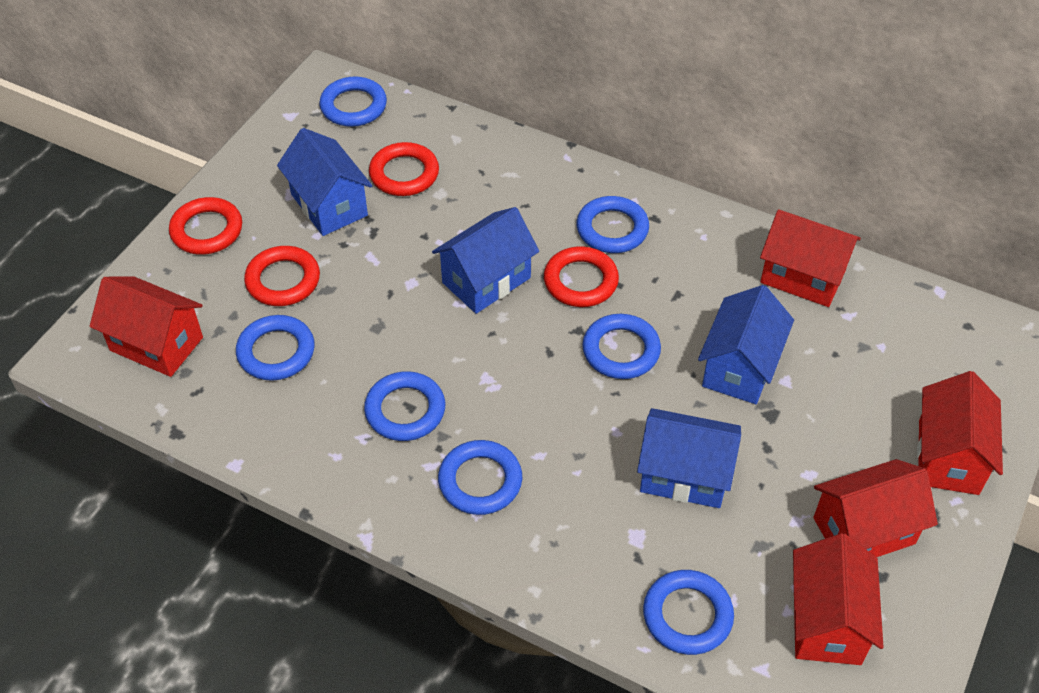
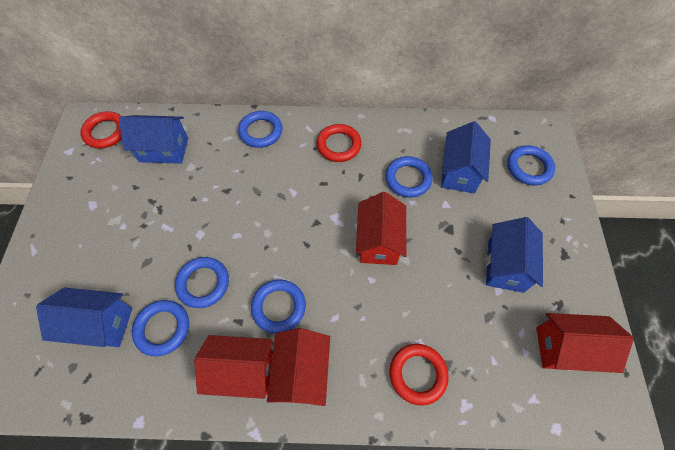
blue ring: [236,315,315,381] [320,76,387,127] [364,371,445,441] [438,440,522,515] [577,196,649,253] [582,314,661,379] [643,570,734,655] = 7 -> [132,300,189,356] [175,257,229,308] [238,111,282,148] [251,279,306,333] [385,156,433,198] [507,145,555,186] = 6
red house: [90,276,203,377] [760,209,861,307] [793,533,884,665] [813,459,938,557] [917,371,1003,495] = 5 -> [194,335,273,399] [267,328,330,406] [356,192,406,265] [536,313,634,373] = 4
red ring: [169,197,242,255] [244,246,320,306] [369,142,439,196] [544,246,619,307] = 4 -> [80,111,122,149] [316,124,362,162] [390,344,449,405] = 3

